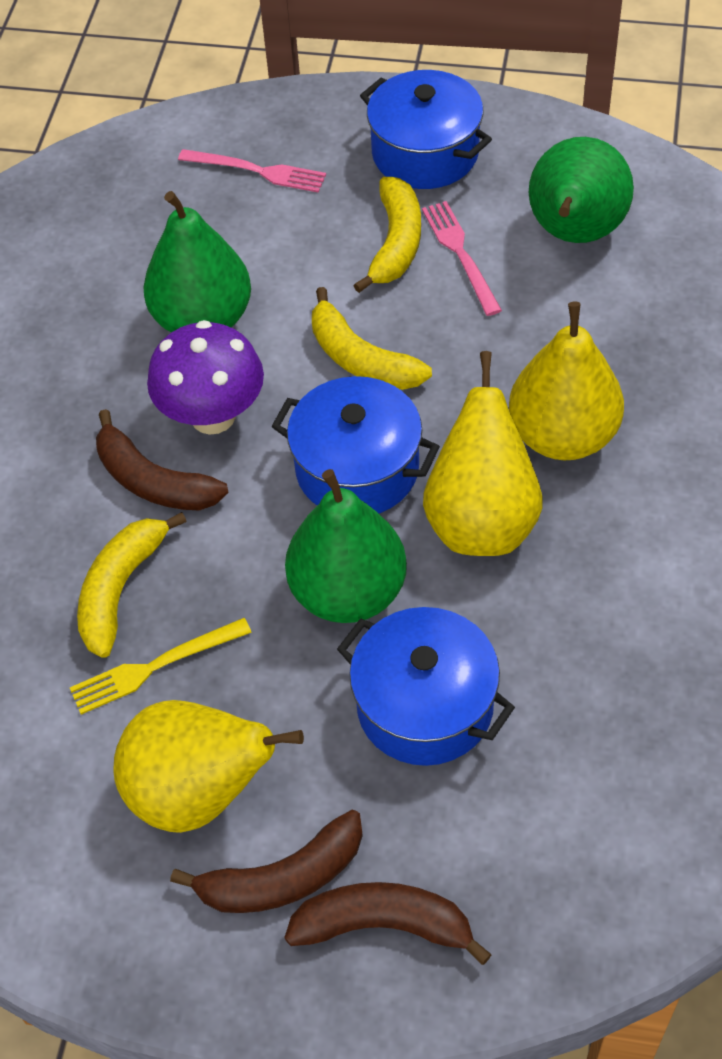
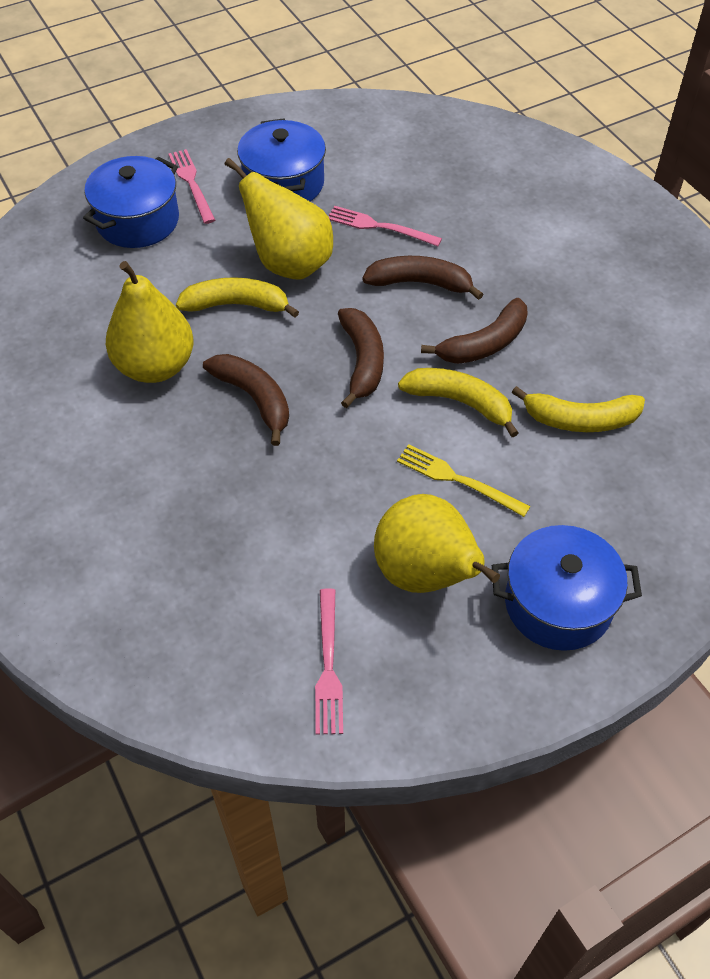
brown banana: [96,409,228,510] [170,810,363,913] [284,882,492,965] = 3 -> [203,354,289,446] [338,308,384,408] [362,256,483,300] [421,298,528,364] = 4
green pear: [143,191,251,332] [285,469,407,623] [529,137,634,243] = 3 -> none = 0
pink fork: [178,149,326,193] [422,201,502,316] = 2 -> [168,149,215,224] [315,588,343,735] [328,206,442,246] = 3
purple mushroom: [147,320,264,435] = 1 -> none = 0

